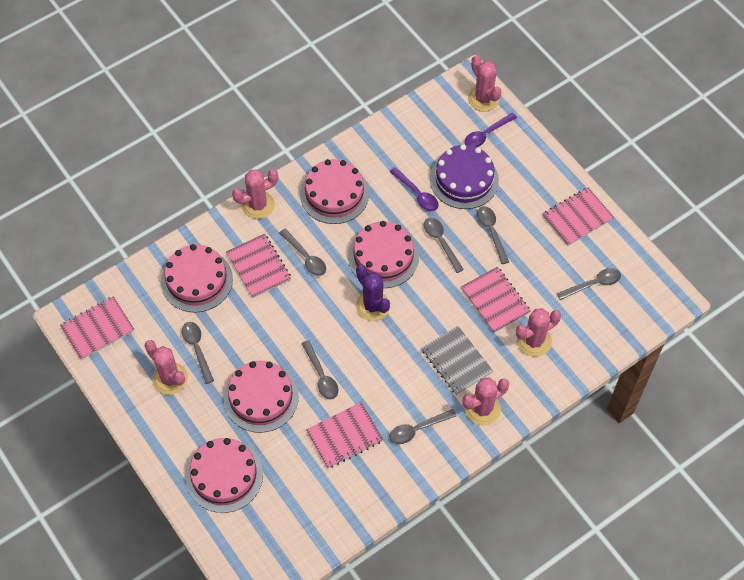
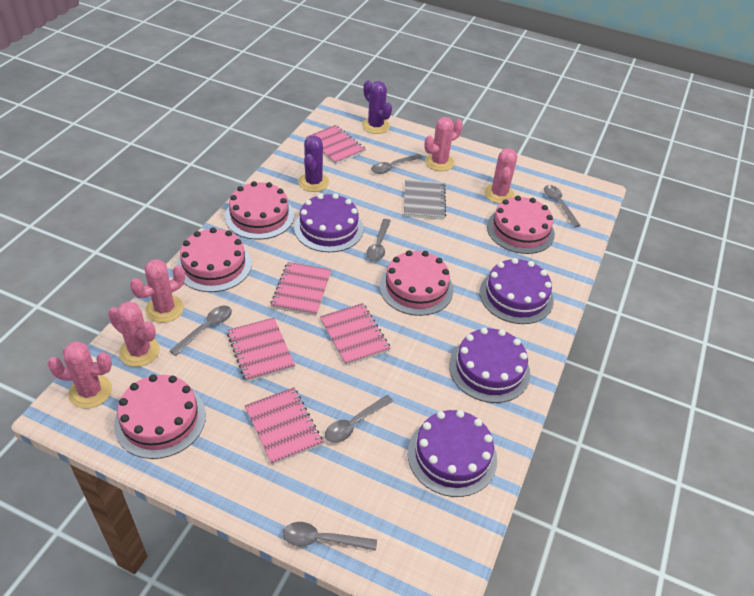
grey spoon: [182,322,214,384] [279,228,326,276] [301,340,339,400] [389,409,457,444] [424,217,464,273] [477,206,509,264] [557,268,621,300] = 7 -> [170,306,232,356] [283,522,377,551] [325,395,393,443] [366,219,391,261] [371,154,423,174] [544,185,581,227] = 6
purple cactus: [356,265,390,321] = 1 -> [298,136,329,192] [362,80,392,134] = 2
purple cake: [430,144,499,209] = 1 -> [294,193,363,252] [408,410,497,497] [449,328,530,403] [480,258,554,324] = 4
purple spoon: [389,167,439,211] [464,113,517,147] = 2 -> none = 0

